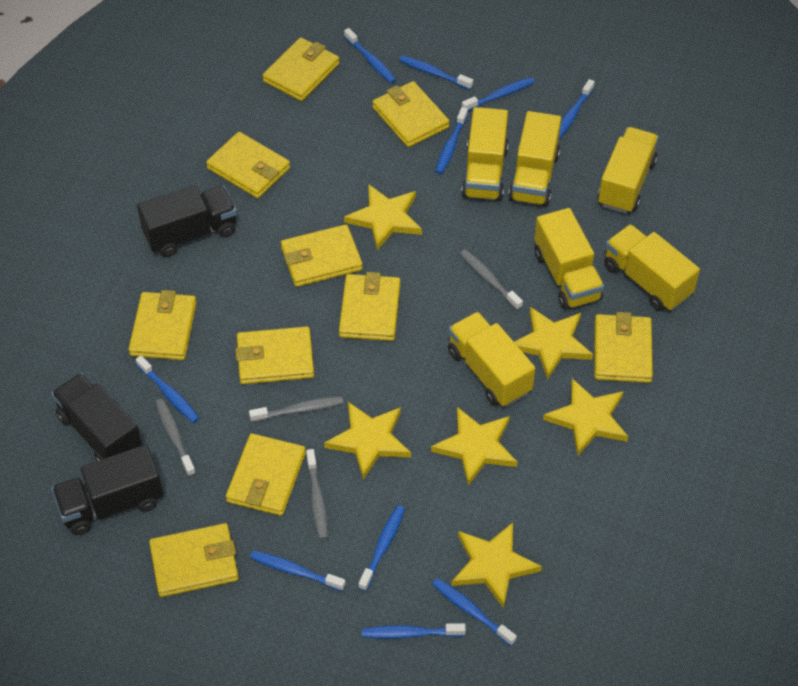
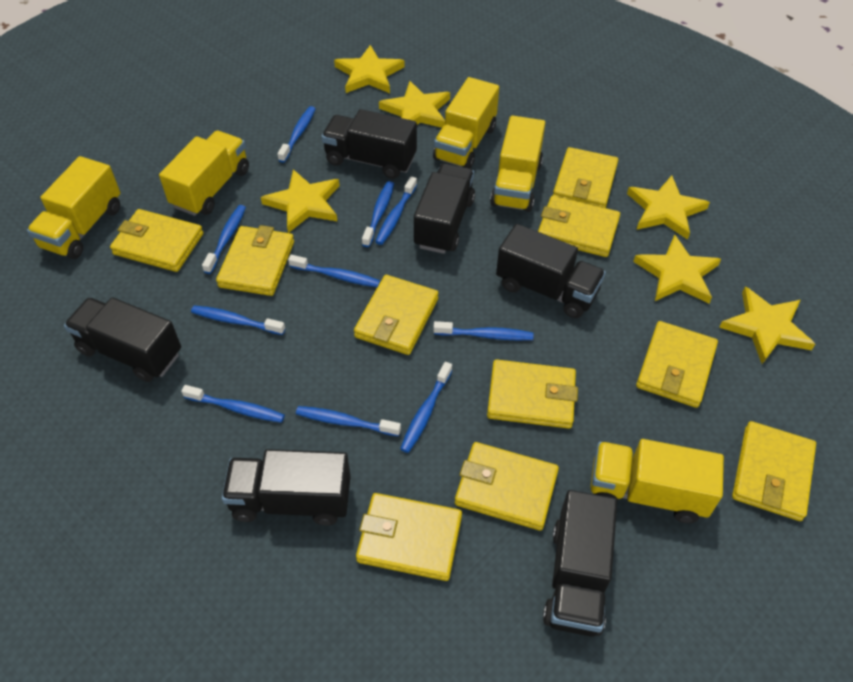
black truck: [51,373,142,461] [52,445,164,535] [137,185,237,257] = 3 -> [64,297,181,382] [222,449,351,526] [321,109,417,179] [414,163,475,254] [496,224,606,318] [543,490,617,637] = 6
grey toothbrush: [155,399,196,477] [249,396,344,422] [306,449,328,540] [460,250,523,310] = 4 -> none = 0
yellow truck: [448,312,535,407] [461,107,509,201] [508,111,561,207] [534,208,604,310] [598,127,659,214] [604,224,700,311] = 6 -> [27,156,121,259] [159,131,249,216] [433,77,499,169] [490,115,545,212] [591,439,724,523] = 5

